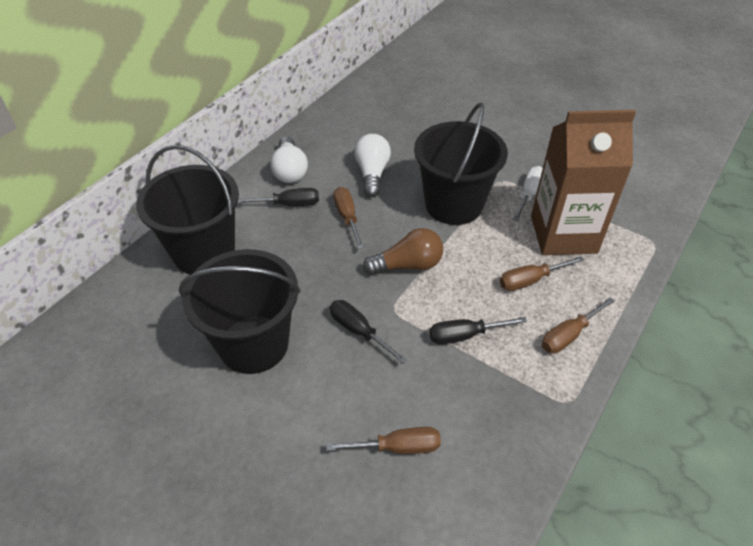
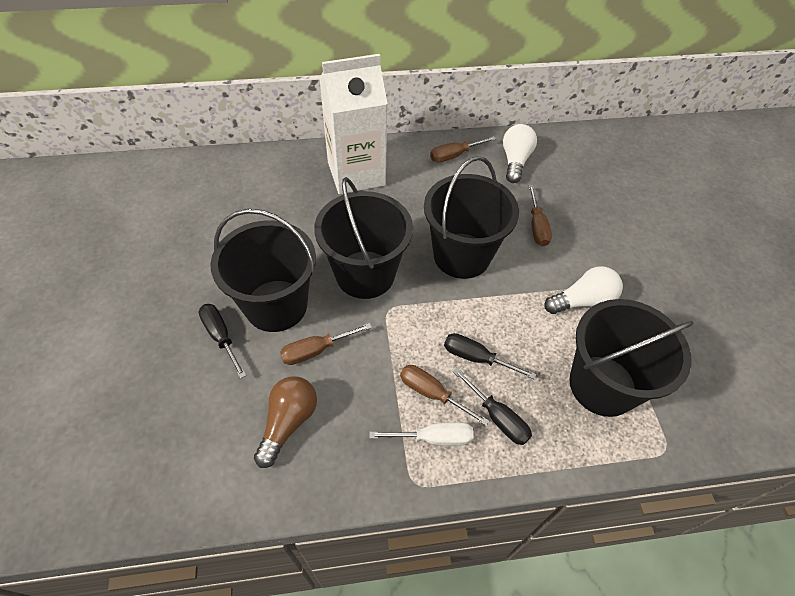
black bucket: [136,145,239,275] [179,249,301,374] [414,103,508,225] = 3 -> [210,209,316,332] [314,177,413,299] [424,156,519,279] [569,299,694,417] = 4
brown carton: [531,110,636,255] = 1 -> none = 0
white carton: none = 0 -> [319,54,388,194] = 1

